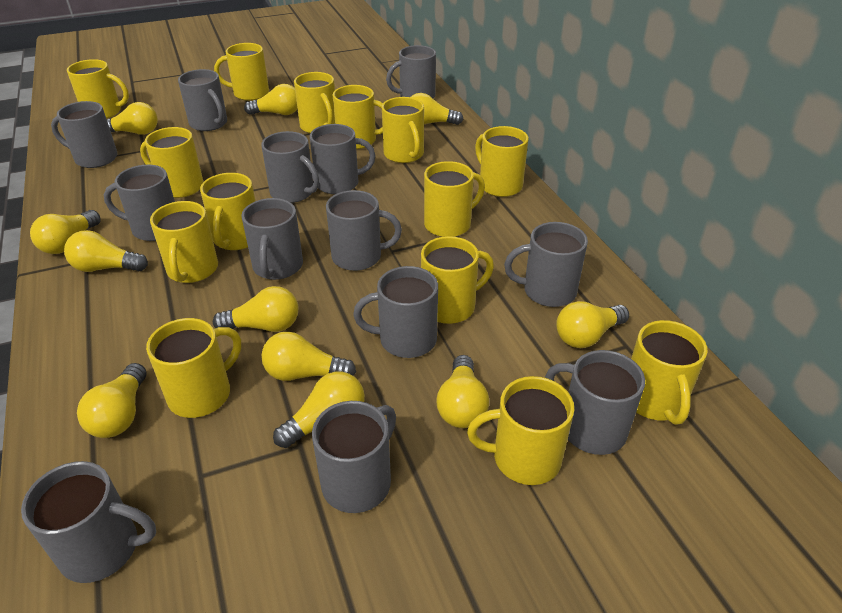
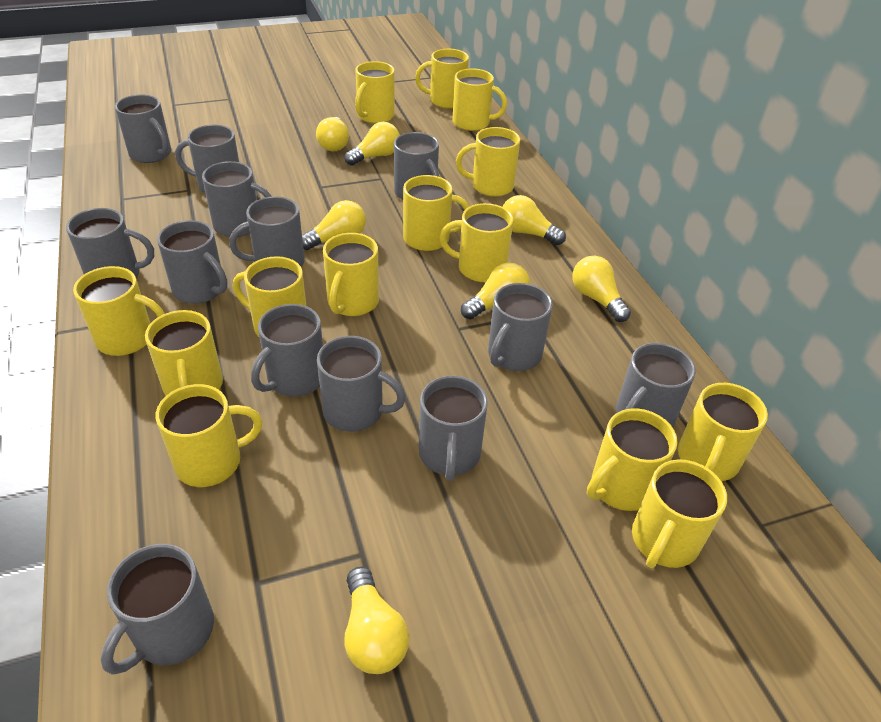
yellow light bulb: [30,210,101,254] [64,230,148,272] [77,363,146,438] [107,102,158,135] [213,286,299,332] [244,84,297,115] [261,331,356,381] [273,372,365,448] [411,93,464,125] [437,355,489,428] [556,301,629,348] = 11 -> [302,200,366,250] [316,117,349,151] [344,567,409,674] [345,122,400,166] [461,263,530,319] [503,195,566,245] [572,256,631,322] = 7

